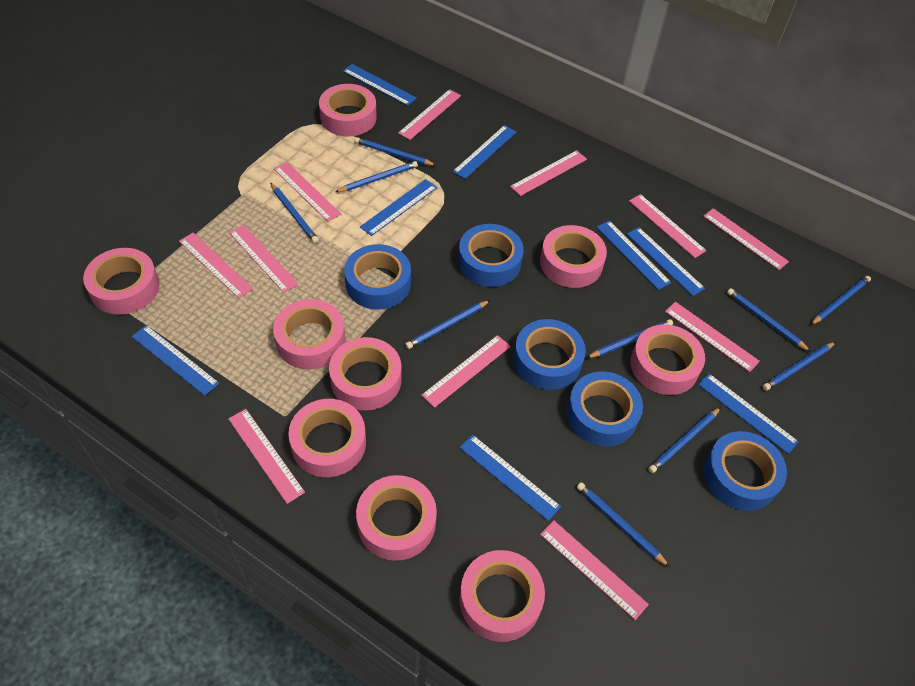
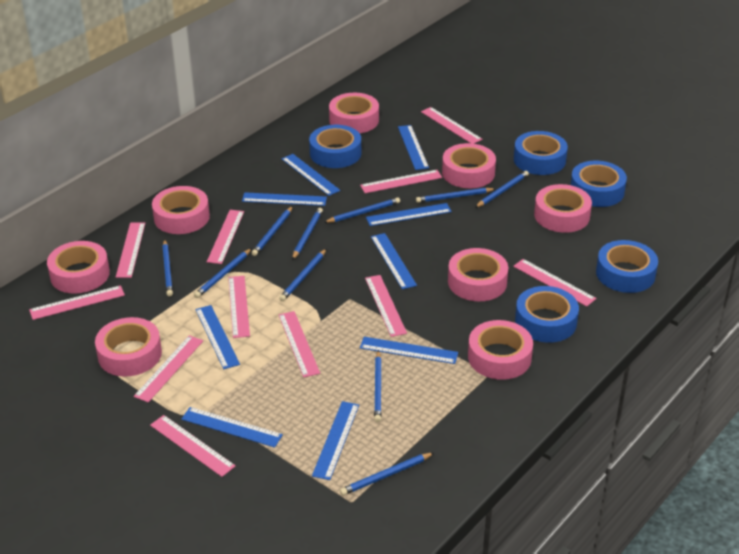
blue ruler: [132,325,219,396] [343,64,417,106] [360,179,437,236] [453,125,516,179] [460,435,561,521] [597,221,671,290] [627,227,705,296] [698,374,799,454] = 8 -> [181,407,283,448] [195,305,240,369] [242,192,327,206] [282,154,340,196] [312,401,359,480] [360,337,458,364] [366,203,452,226] [371,233,417,289] [398,125,429,170] = 9
pink tape: [83,248,160,315] [273,299,345,369] [288,399,366,477] [319,84,377,136] [329,337,402,410] [356,475,437,561] [459,550,545,642] [540,225,607,288] [630,324,705,395] = 9 -> [47,241,110,294] [95,317,162,377] [152,186,210,234] [329,93,379,133] [442,143,496,188] [448,248,508,301] [468,320,533,380] [534,184,592,233] = 8

